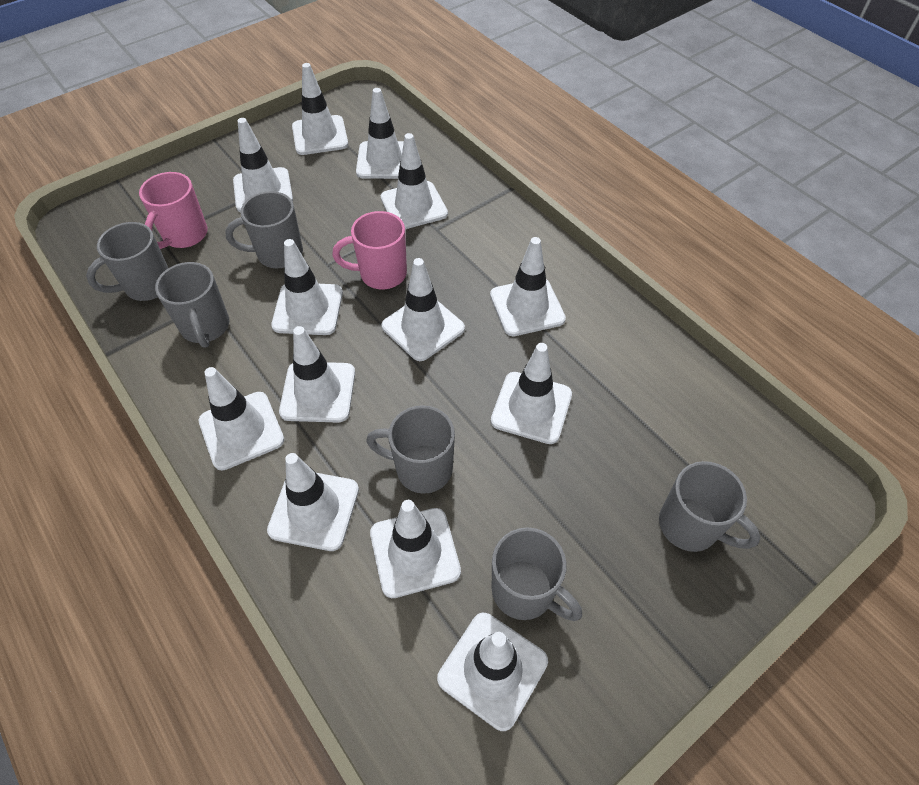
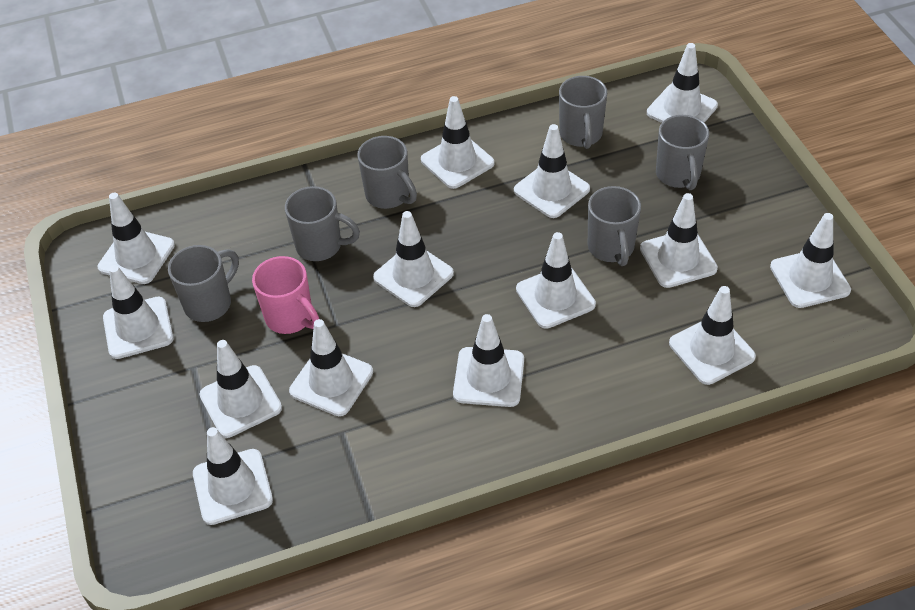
pink mug: [139,172,208,249] [332,211,407,289] = 2 -> [252,256,319,334] = 1
white traffic cone: [198,367,284,470] [233,118,293,212] [267,453,359,551] [271,239,343,335] [279,326,355,422] [292,63,348,155] [356,88,404,179] [370,500,461,598] [381,133,448,229] [381,258,465,361] [437,613,548,731] [490,237,566,336] [491,343,572,444] = 13 -> [98,193,175,284] [103,265,173,359] [193,427,273,525] [199,340,282,438] [289,319,373,416] [373,211,454,307] [421,96,494,189] [453,314,524,407] [514,124,590,218] [516,232,596,329] [640,193,718,288] [647,43,718,123] [669,286,756,385] [770,213,851,308] = 14

